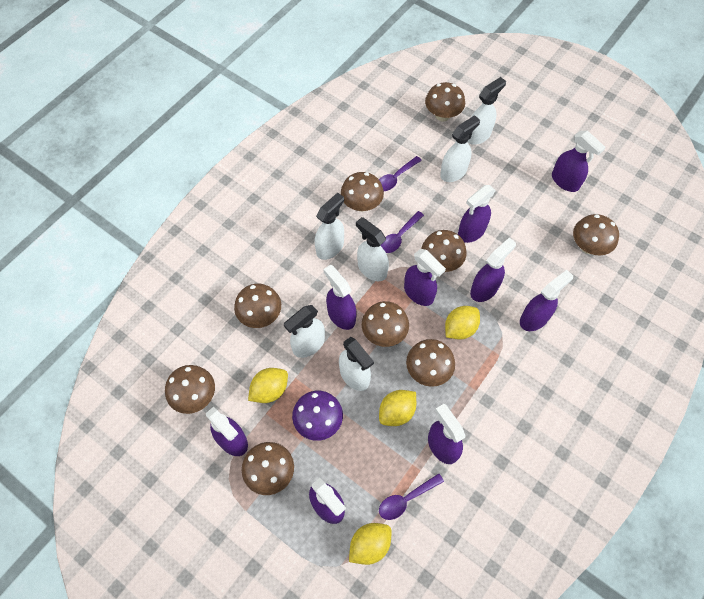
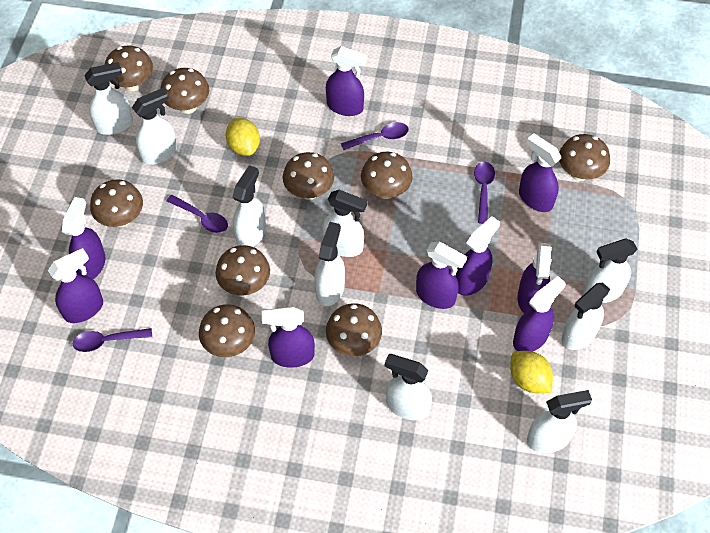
purple mushroom: [292,391,343,441] = 1 -> none = 0
purple spoon: [379,156,422,191] [379,473,444,520] [381,211,424,253] = 3 -> [73,328,152,352] [166,195,228,233] [341,122,409,150] [474,162,495,224] = 4
white spray bottle: [284,305,325,358] [315,192,344,260] [339,337,374,391] [356,217,389,281] [440,115,480,182] [468,77,506,145] = 6 -> [84,62,133,135] [132,88,177,165] [232,165,266,247] [314,222,345,306] [322,190,368,257] [385,354,432,420] [527,390,592,453] [562,283,610,350] [584,238,638,303] = 9
yellow lemon: [248,368,288,403] [349,523,391,565] [379,390,416,426] [445,306,480,340] = 4 -> [226,118,260,156] [510,351,553,393] = 2

